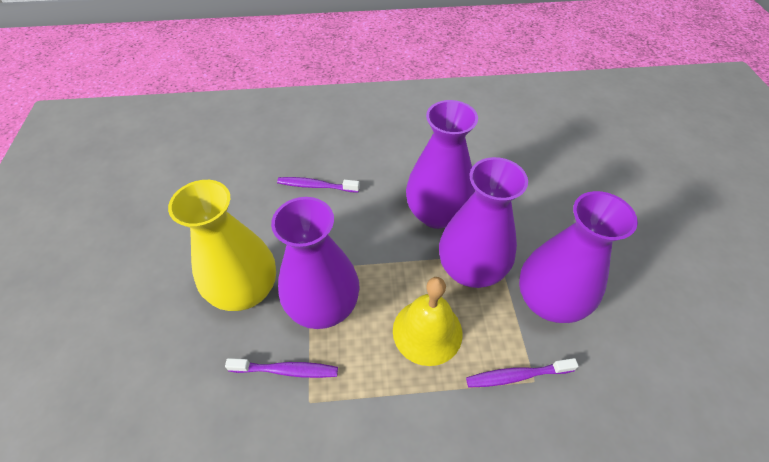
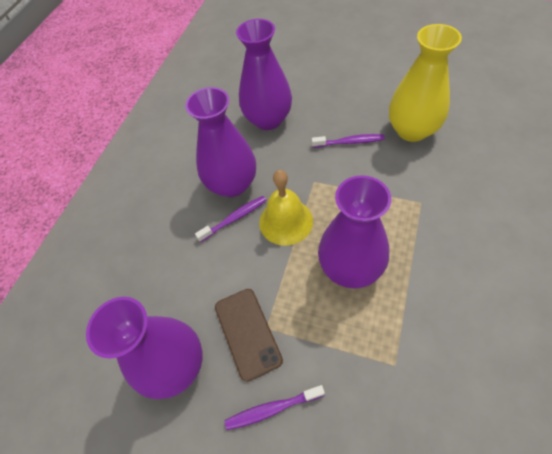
brown phone: none = 0 -> [215,289,283,382] = 1

